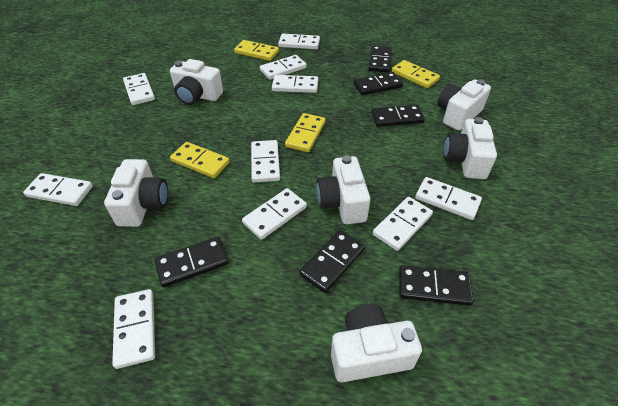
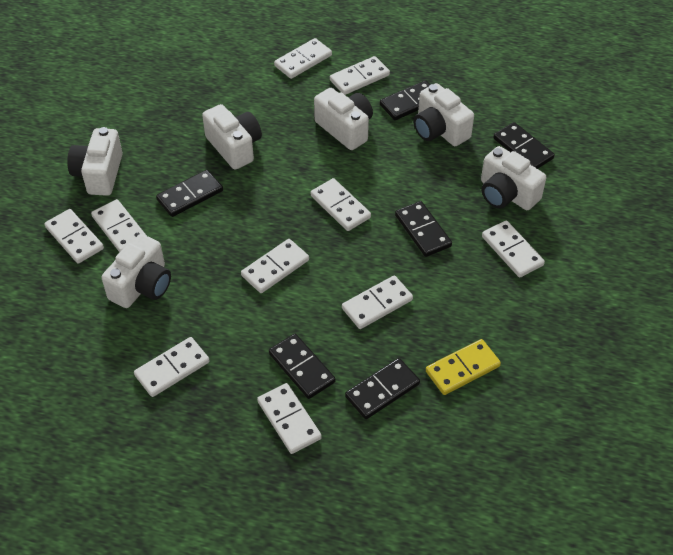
yellow domino: [170,142,230,178] [234,40,279,61] [285,113,326,152] [392,60,440,88] = 4 -> [426,339,501,395] = 1

